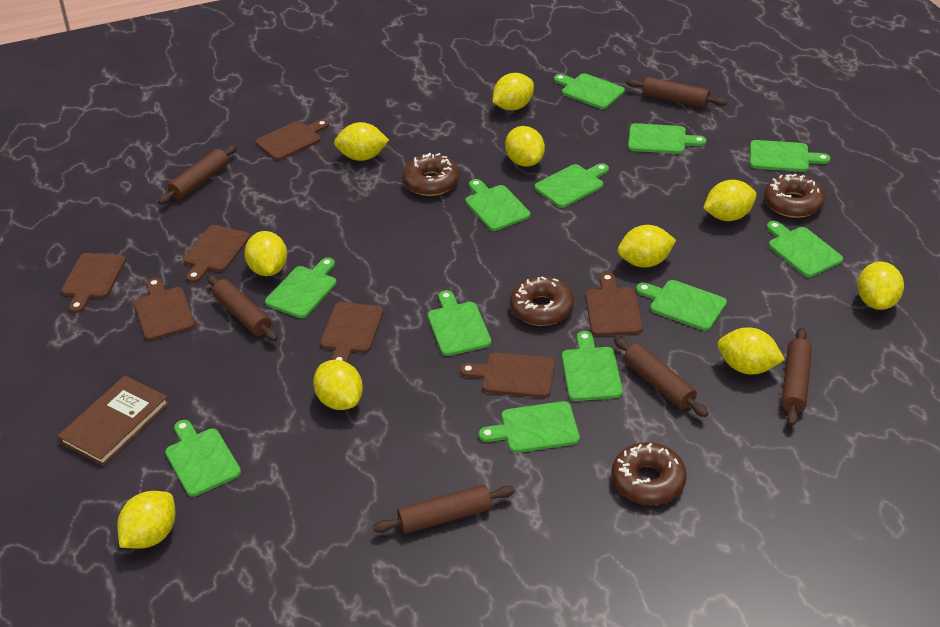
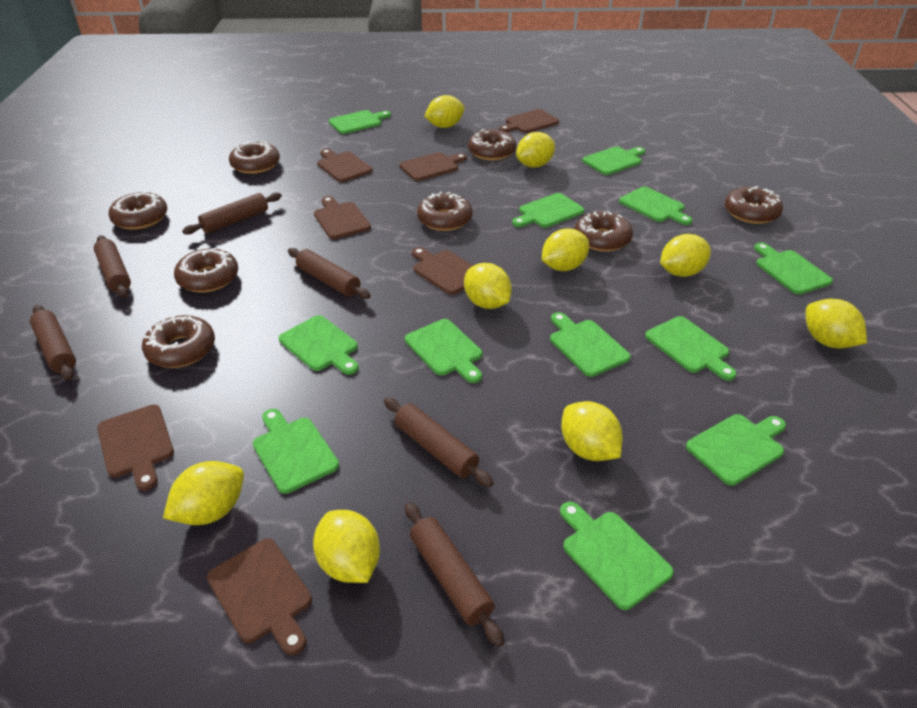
brown book: [57,375,169,466] = 1 -> none = 0
brown donut: [402,153,460,196] [510,276,574,326] [611,442,687,505] [764,174,825,218] = 4 -> [108,191,167,230] [142,315,215,368] [174,248,238,293] [229,140,280,174] [417,191,473,231] [468,129,516,160] [575,211,633,252] [725,186,783,224] = 8
yellow lemon: [117,491,175,549] [244,231,287,276] [313,360,363,410] [334,122,389,161] [493,73,534,110] [505,126,545,167] [617,225,676,267] [703,180,757,221] [717,327,785,374] [857,262,904,310] = 10 -> [163,461,244,525] [313,510,380,583] [424,95,465,128] [464,263,512,309] [516,132,555,168] [542,229,589,271] [561,401,623,461] [660,234,711,277] [806,299,867,348] = 9

